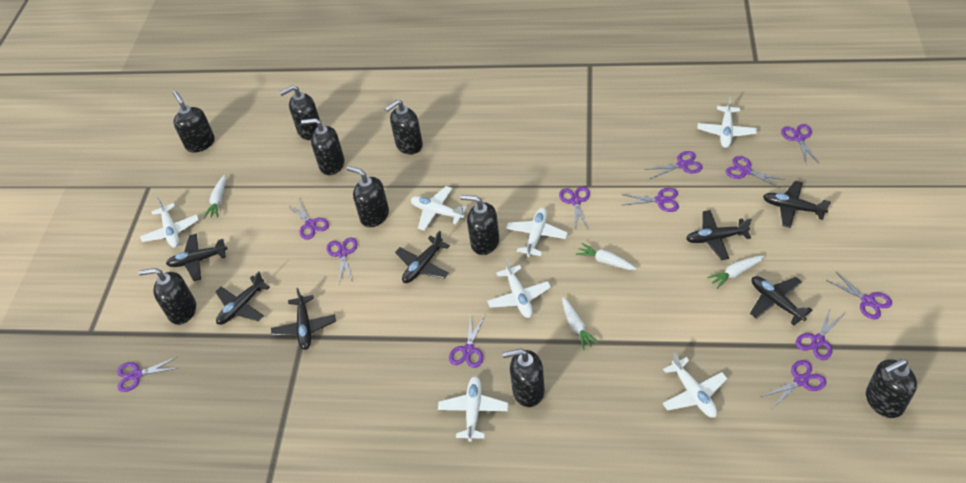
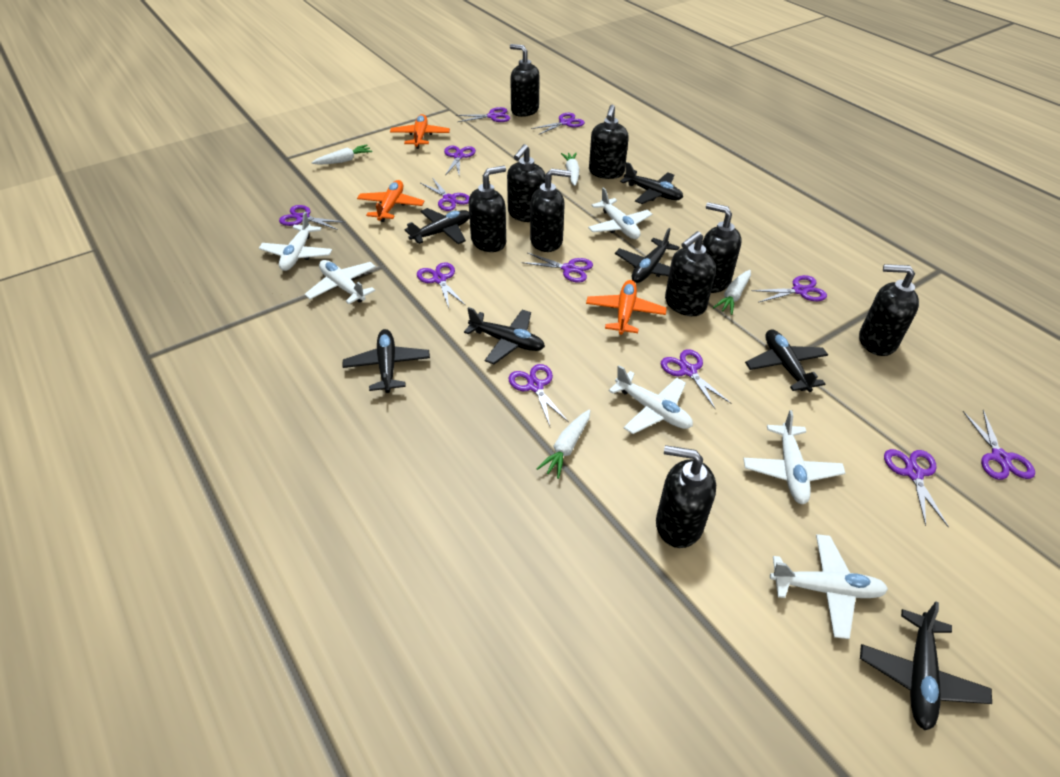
orange plane: none = 0 -> [357,180,424,222] [390,114,450,149] [586,280,667,335] = 3
white plane: [140,198,199,248] [411,186,467,231] [438,376,509,442] [487,259,551,318] [506,208,568,257] [662,353,728,418] [697,97,757,148] = 7 -> [259,212,332,271] [305,260,376,304] [588,187,652,239] [608,365,693,434] [743,410,845,504] [770,534,888,639] = 6

